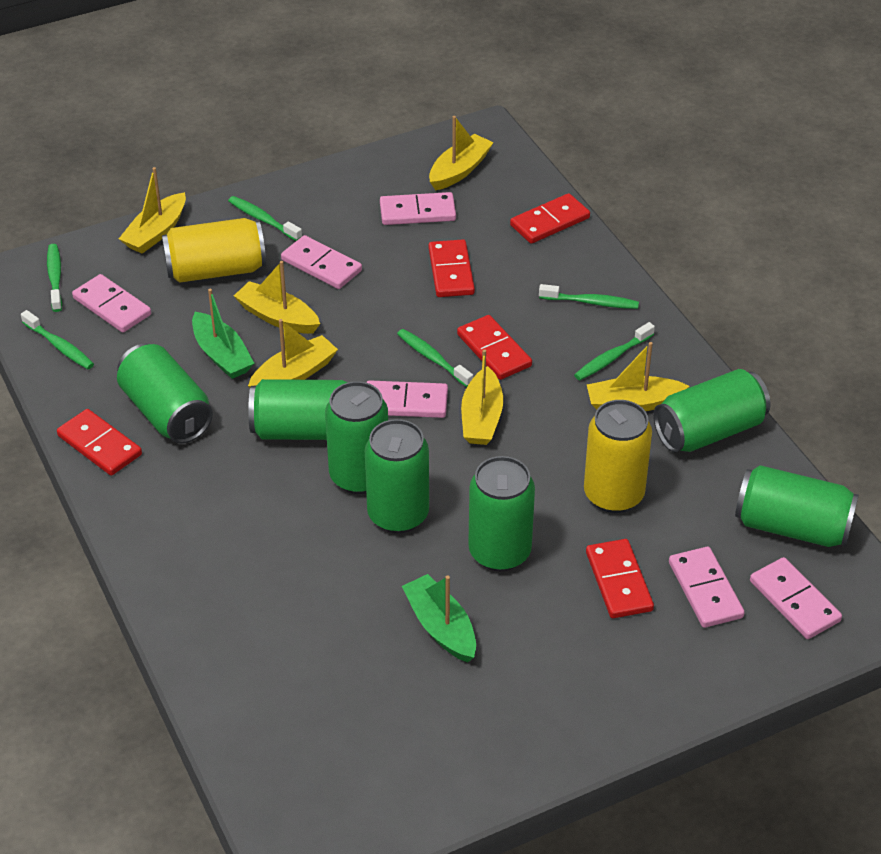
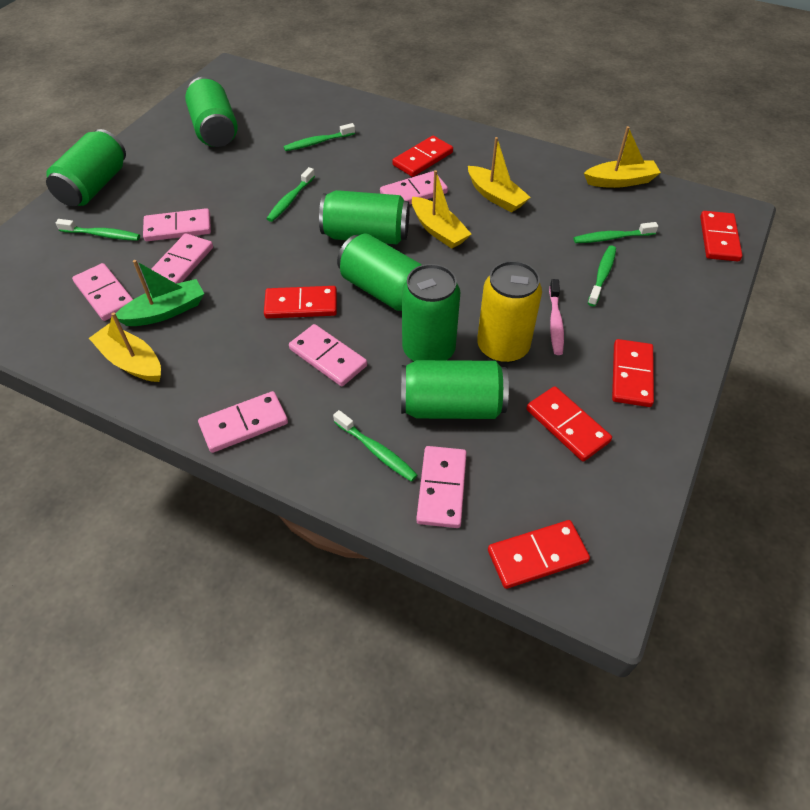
green boat: [192,289,254,379] [402,574,476,662] = 2 -> [116,260,204,326] = 1
green can: [117,344,213,443] [248,379,348,440] [325,381,388,494] [365,419,429,533] [468,456,535,571] [653,369,770,453] [735,465,859,547] = 7 -> [46,129,126,207] [185,77,238,147] [319,190,410,244] [337,233,422,311] [401,360,509,419] [402,264,460,361] = 6
pink domino: [72,274,151,333] [281,235,362,289] [367,380,448,418] [380,192,456,225] [669,547,745,628] [750,557,842,639] = 6 -> [72,263,133,321] [143,208,211,241] [151,233,213,284] [198,391,288,453] [289,324,367,386] [380,171,448,204] [416,446,467,528] = 7
pink toothbrush: none = 0 -> [549,279,564,355] = 1
red domino: [57,409,142,476] [428,239,475,297] [457,315,532,380] [510,193,590,244] [586,539,654,618] = 5 -> [264,286,337,319] [392,136,453,177] [488,520,590,589] [526,386,612,461] [612,339,654,407] [700,211,742,261] = 6
yellow boat: [119,167,186,254] [234,261,320,334] [248,319,338,388] [429,116,494,191] [461,349,503,445] [587,342,689,411] = 6 -> [89,312,161,382] [412,170,471,248] [468,137,531,213] [584,126,661,188] = 4
yellow can: [162,218,266,283] [584,400,652,513] = 2 -> [477,261,542,363] = 1

